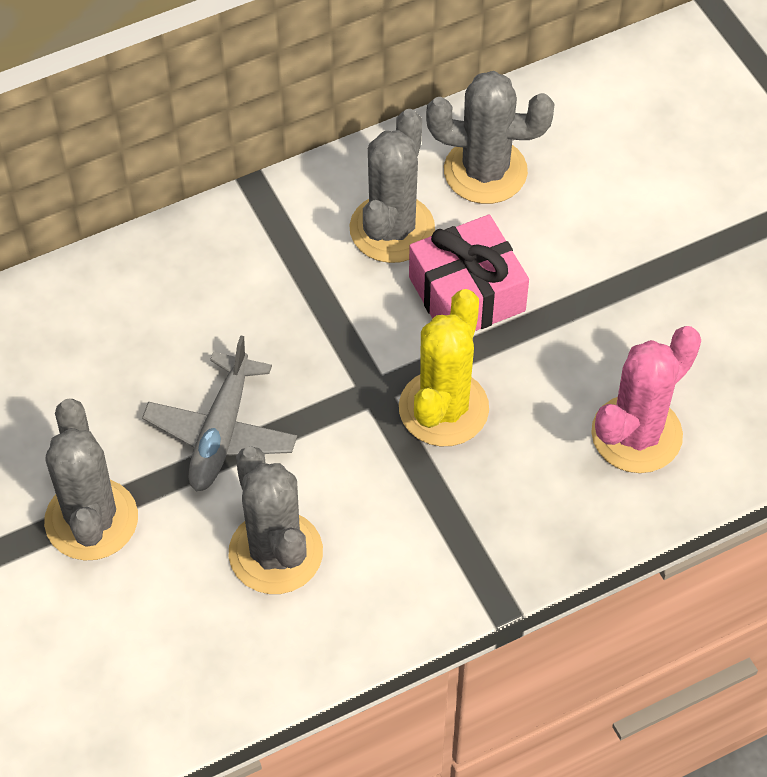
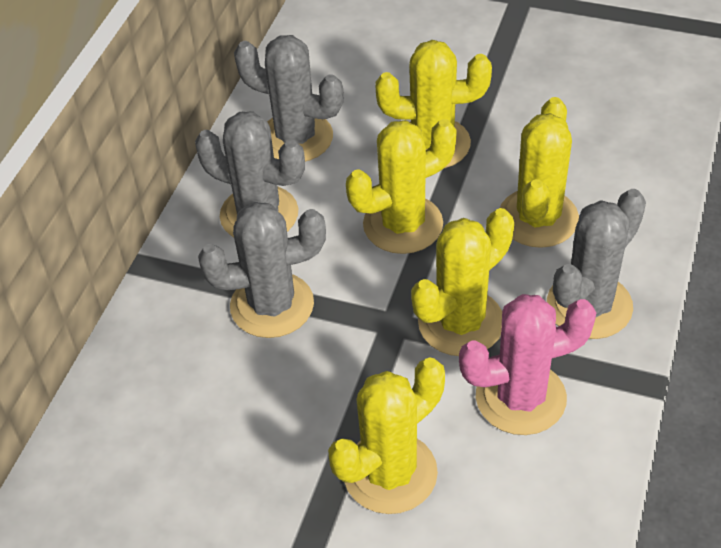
grey plane: [142,335,297,491] = 1 -> none = 0
pink gift: [409,215,529,331] = 1 -> none = 0
yellow cactus: [399,289,489,446] = 1 -> [328,357,445,514] [346,119,457,254] [375,40,492,168] [411,208,514,356] [500,97,579,248] = 5

